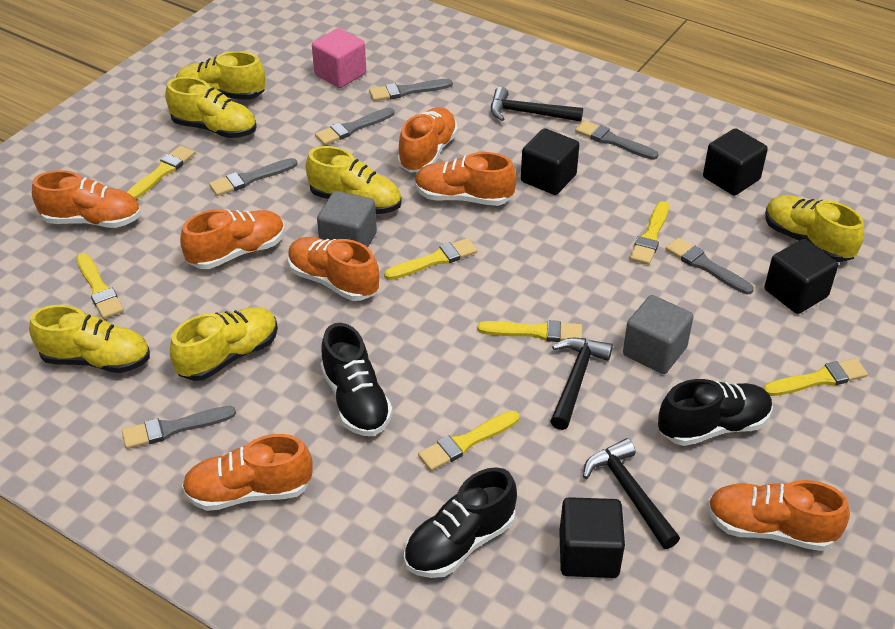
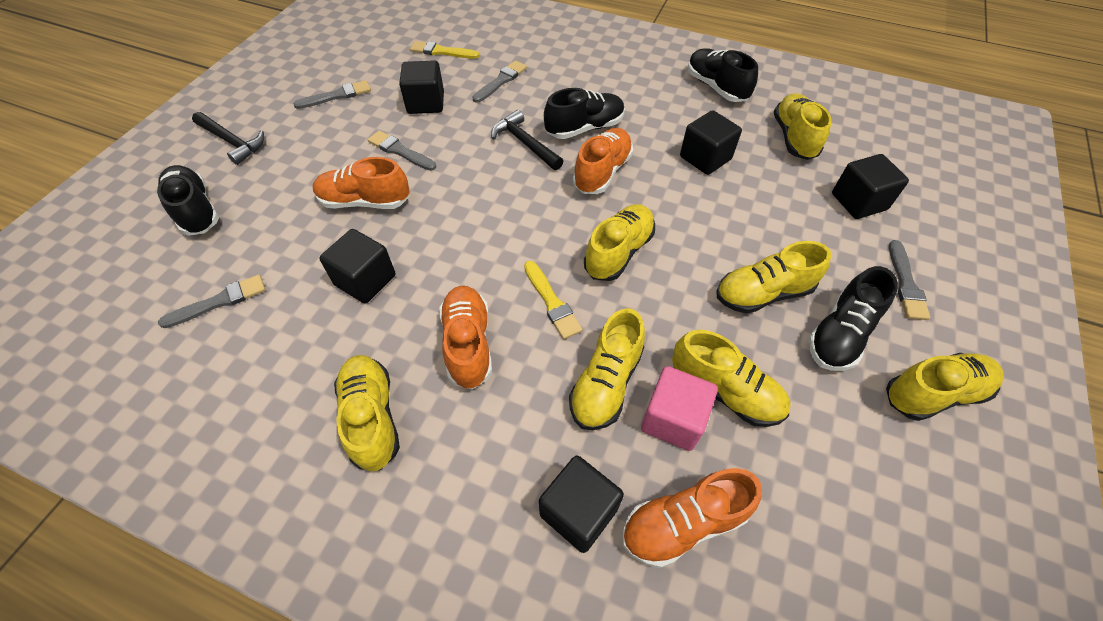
black cube: [521,128,579,195] [559,497,625,578] [703,128,768,195] [764,239,838,314] = 4 -> [319,229,395,303] [399,60,444,114] [539,456,624,553] [680,110,742,175] [832,154,909,219] = 5
black hammer: [491,87,583,122] [550,338,613,430] [583,438,680,549] = 3 -> [192,112,264,165] [491,110,563,170] = 2
black shoe: [321,323,393,436] [404,467,517,578] [658,379,773,446] = 3 -> [157,165,219,235] [544,88,625,139] [688,48,758,102] [808,266,898,371] = 4
grey brush: [122,406,236,449] [209,158,297,196] [315,108,395,145] [369,79,453,101] [575,120,659,160] [666,238,754,295] = 6 -> [158,275,266,328] [293,80,371,109] [368,131,436,171] [472,61,527,103] [889,240,930,320] = 5
grey cube: [317,191,377,247] [623,295,694,374] = 2 -> none = 0
orange shoe: [32,170,141,228] [180,209,285,269] [182,434,313,511] [288,237,379,301] [397,107,458,173] [415,152,516,206] [707,480,850,551] = 7 -> [313,157,409,209] [439,286,492,389] [573,128,633,194] [622,468,762,568] = 4
yellow brush: [76,253,124,319] [127,146,195,199] [384,238,478,280] [418,410,519,471] [477,320,582,342] [630,201,669,265] [764,358,868,396] = 7 -> [410,41,480,59] [524,261,583,339] = 2
yellow shoe: [29,305,150,373] [165,77,257,138] [170,307,278,381] [176,51,265,100] [306,146,402,214] [765,195,864,262] = 6 -> [334,355,400,471] [569,308,645,430] [584,204,655,281] [672,330,791,427] [716,241,831,314] [774,93,832,160] [886,353,1004,421] = 7

